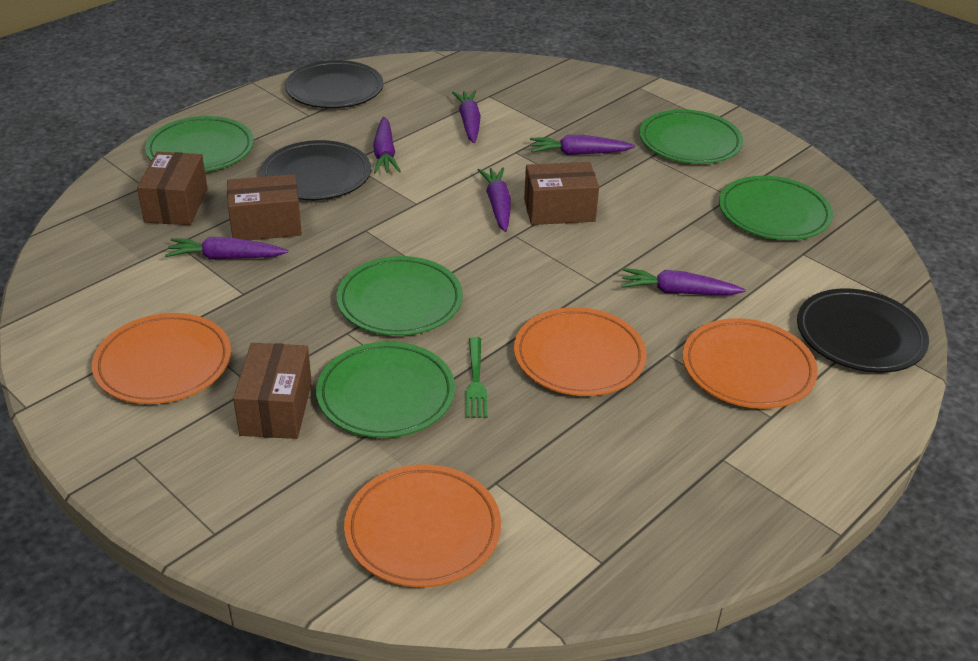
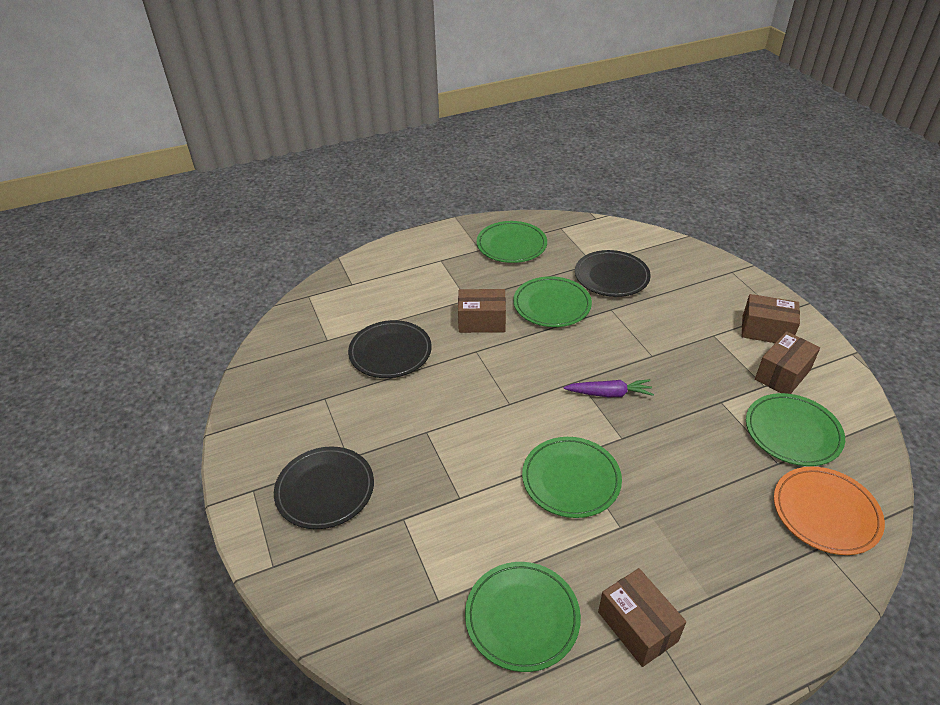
green fork: [466,337,488,418] = 1 -> none = 0
orange plate: [92,313,231,404] [344,464,501,587] [514,307,647,396] [683,318,818,409] = 4 -> [774,467,885,555] = 1
purple carrot: [165,237,288,260] [373,117,401,173] [452,91,481,143] [478,167,511,232] [530,135,635,155] [621,268,746,295] = 6 -> [563,379,654,397] = 1

